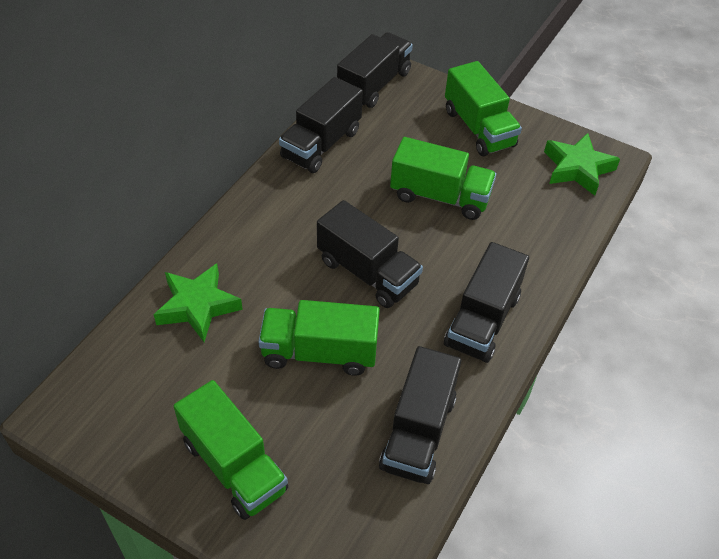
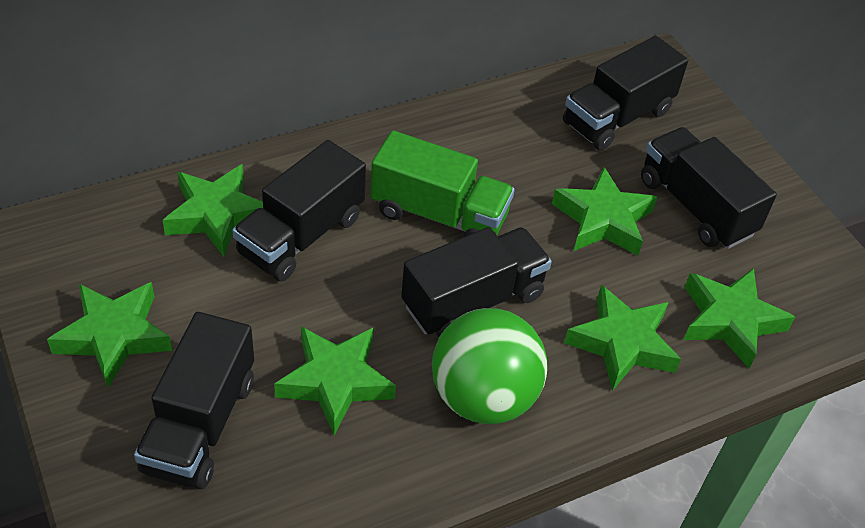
green ball: none = 0 -> [432,308,548,424] = 1
green star: [154,263,243,342] [544,133,620,196] = 2 -> [47,282,172,387] [162,164,263,257] [274,326,396,435] [552,167,657,256] [564,285,681,391] [684,268,795,368] = 6
green truck: [174,380,288,520] [258,300,380,376] [390,137,497,220] [445,61,522,156] = 4 -> [370,130,515,237] = 1

